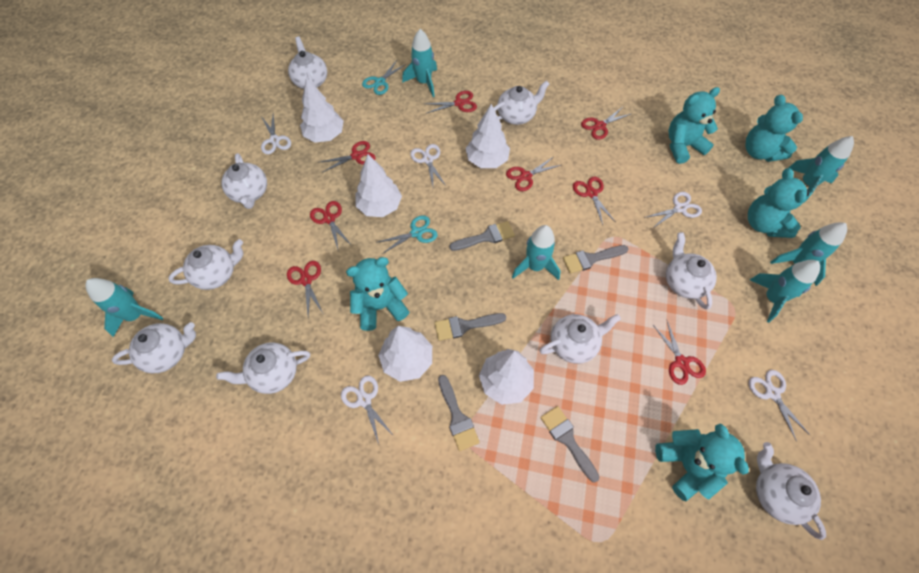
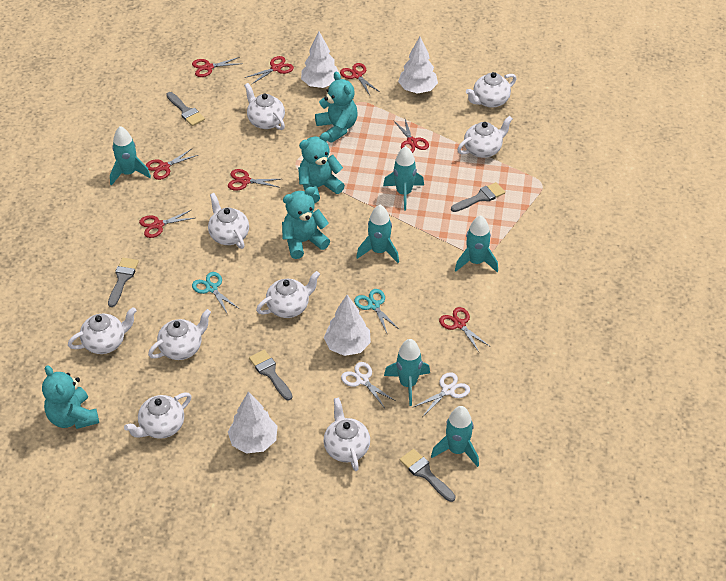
turquoise teddy bear: [346,257,409,331] [655,424,749,501] [668,87,720,164] [745,95,803,162] [748,168,809,238] = 5 -> [42,365,99,429] [282,187,330,259] [298,132,345,203] [315,72,358,143] = 4
white scissors: [261,114,291,155] [341,376,394,444] [410,144,446,186] [644,192,702,228] [749,370,810,441] = 5 -> [341,362,395,408] [412,372,470,416] = 2
white tree: [300,77,344,143] [356,154,402,217] [378,326,432,382] [466,104,510,168] [479,349,534,405] = 5 -> [228,391,278,454] [301,31,340,88] [324,295,371,356] [398,37,438,94] = 4

